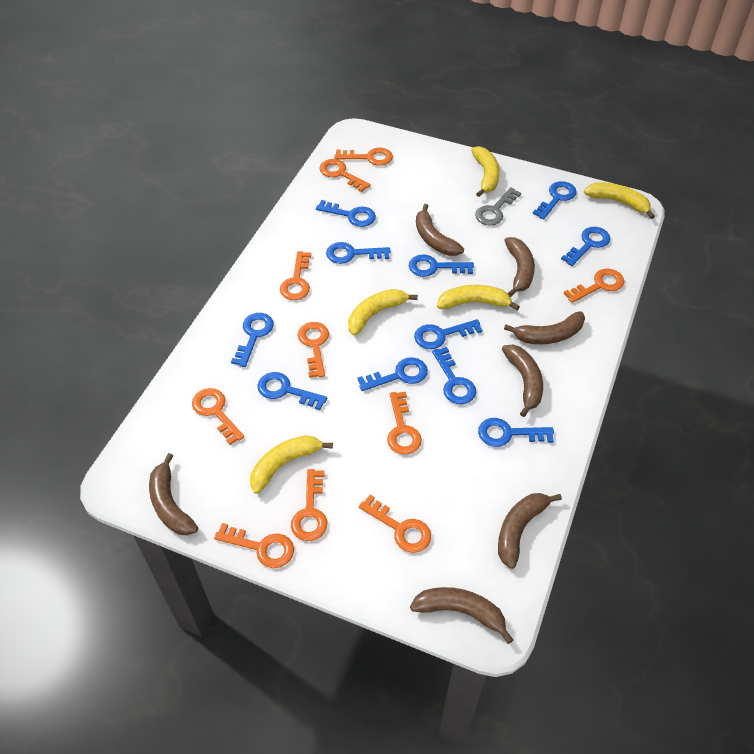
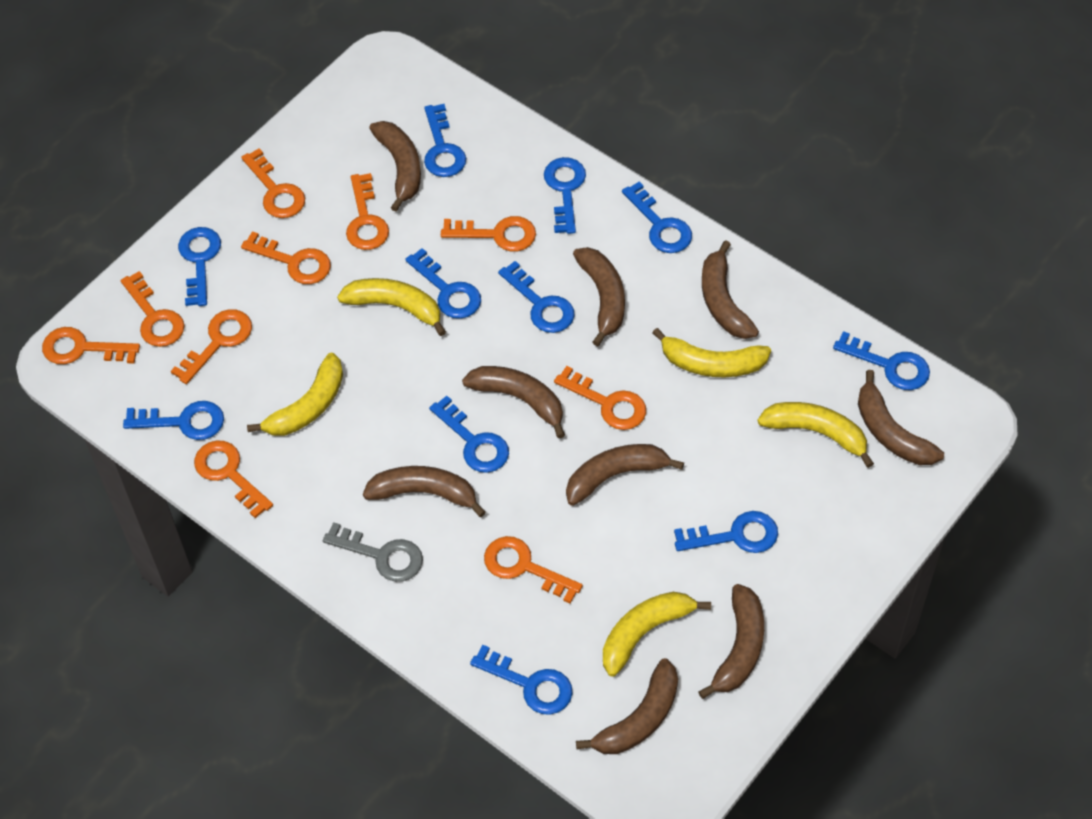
brown banana: [149,453,198,536] [410,587,513,644] [416,204,464,256] [498,493,562,569] [502,345,543,417] [504,237,535,297] [504,311,585,344] = 7 -> [363,466,486,517] [369,121,421,212] [462,366,565,438] [566,444,684,506] [573,247,625,346] [576,658,678,754] [698,584,764,699] [702,240,759,339] [858,370,944,465] = 9

